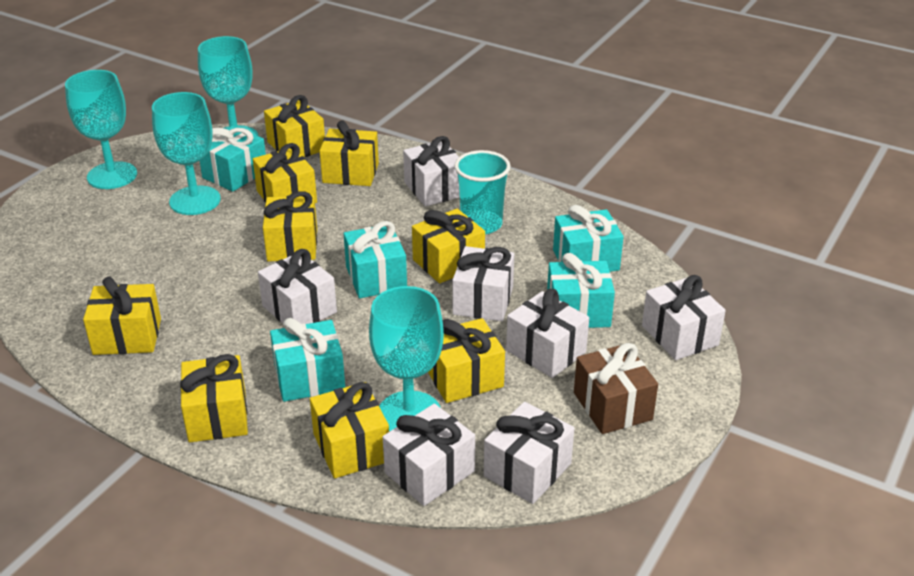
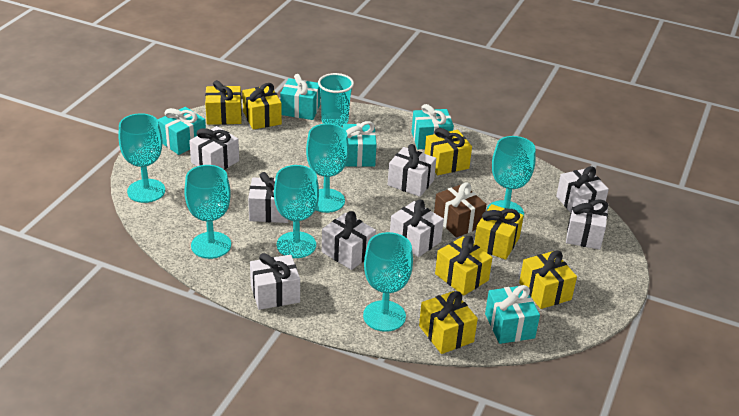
turquoise goblet: [65,70,137,189] [152,92,221,215] [198,36,258,136] [369,286,444,432] = 4 -> [118,113,165,203] [184,165,231,259] [274,165,319,258] [306,124,349,213] [363,232,413,332] [487,136,536,218] = 6
white gift: [258,249,337,324] [383,404,475,506] [403,136,460,207] [453,246,514,321] [484,402,574,504] [506,289,589,378] [642,275,726,360] = 7 -> [189,126,239,170] [248,172,288,223] [250,253,300,310] [322,211,376,270] [388,144,436,197] [390,200,444,257] [556,166,609,213] [566,197,608,250] = 8
yellow gift: [83,277,161,355] [180,354,248,442] [253,143,317,203] [263,191,317,262] [264,95,325,157] [310,382,389,478] [320,120,379,186] [412,209,485,283] [428,318,505,403] = 9 -> [205,80,242,125] [242,83,282,129] [419,291,478,354] [424,128,472,175] [435,236,493,296] [474,204,524,260] [519,250,577,309] = 7

